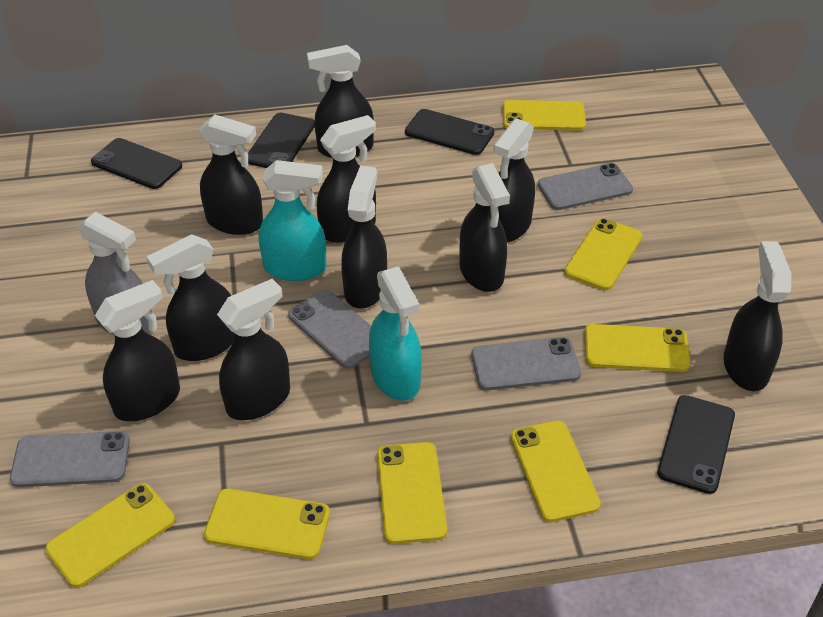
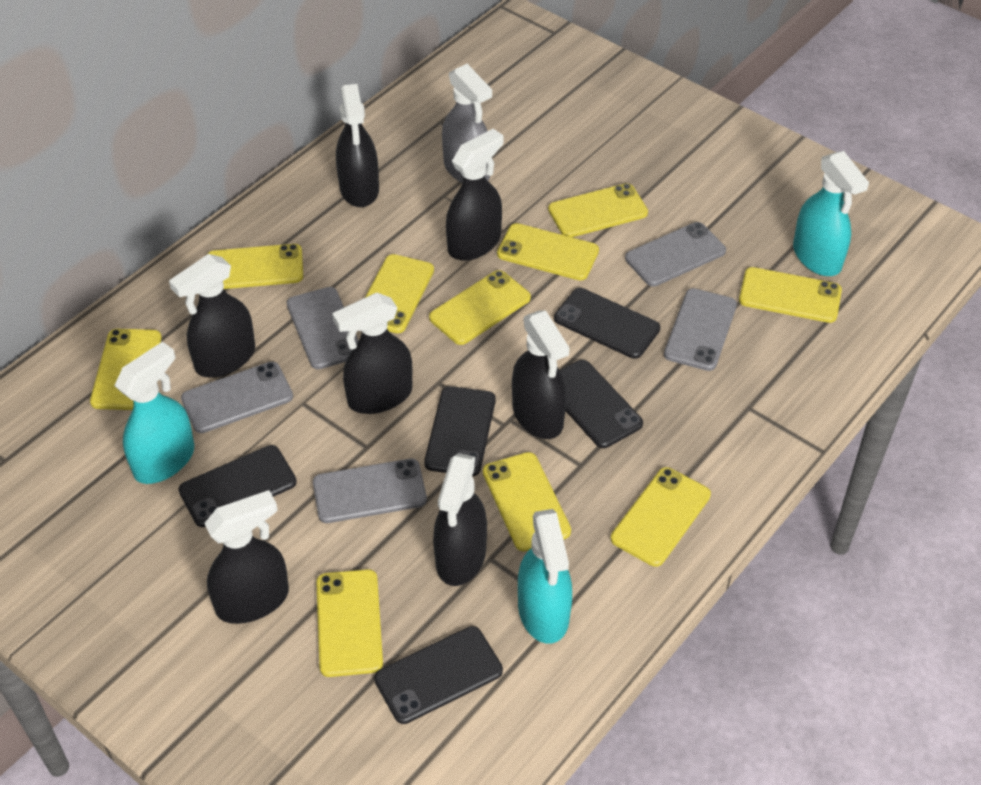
black phone: [91,138,182,189] [248,113,315,168] [405,109,494,155] [657,395,735,494] = 4 -> [179,445,297,527] [374,626,503,724] [424,386,496,476] [554,288,660,359] [559,360,643,448] = 5
black spray bottle: [95,280,180,421] [146,234,234,361] [199,115,263,235] [217,279,290,420] [307,45,374,158] [317,115,376,243] [341,166,387,309] [460,163,510,292] [494,118,535,243] [724,241,791,391] = 10 -> [169,254,255,378] [204,490,289,624] [332,293,412,414] [336,84,379,207] [433,453,487,586] [446,129,503,261] [512,310,570,439] = 7
grey phone: [10,431,130,487] [288,290,371,369] [471,337,581,390] [538,163,633,210] = 4 -> [181,361,293,433] [287,287,359,369] [313,459,427,523] [625,222,726,286] [664,288,737,371] = 5
turquoise spray bottle: [259,160,326,281] [369,266,422,401] = 2 -> [114,342,194,484] [518,509,572,644] [793,151,869,276] = 3
yellow phone: [45,483,175,588] [204,489,330,559] [377,442,447,544] [503,100,586,130] [511,420,601,522] [564,218,643,290] [585,324,690,372] = 7 -> [90,329,162,410] [208,244,303,289] [316,569,383,677] [365,254,434,333] [429,270,531,345] [483,452,571,552] [497,223,599,280] [548,183,648,237] [611,467,711,567] [739,267,842,323] = 10

